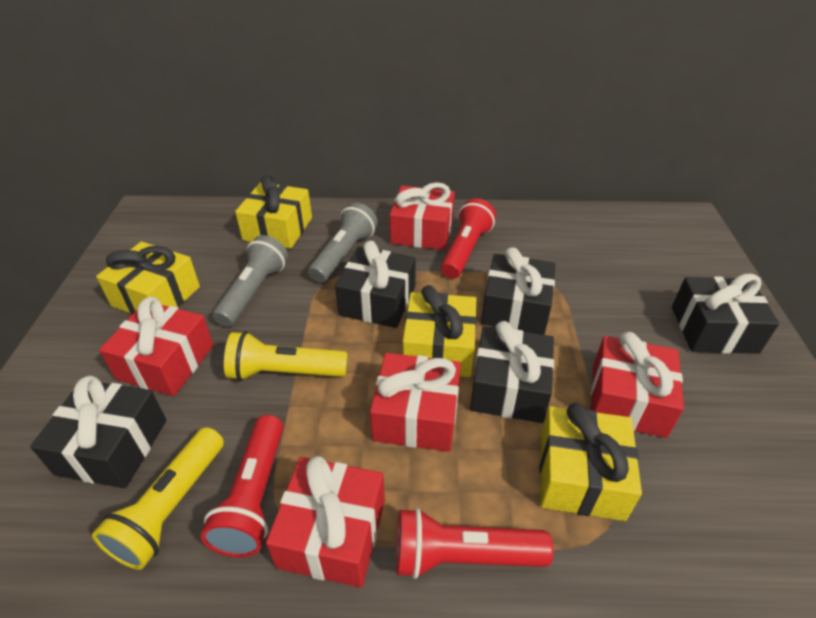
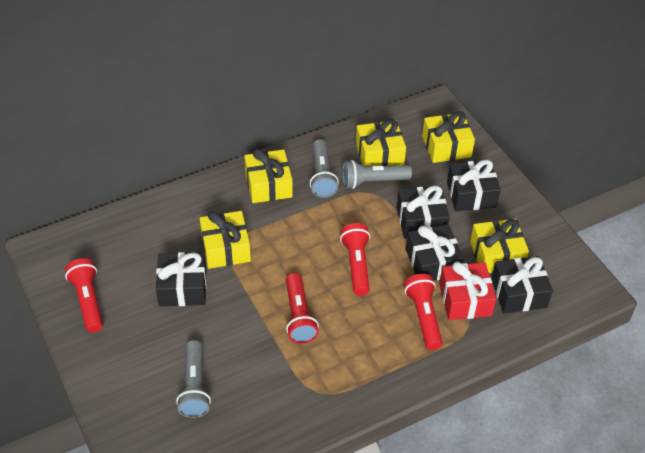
grey flashlight: [213,235,288,327] [308,203,378,283] = 2 -> [176,340,211,418] [310,139,339,198] [342,160,412,189] = 3
red flashlight: [201,415,283,557] [396,508,553,579] [441,198,496,279] = 3 -> [65,258,103,333] [286,273,319,344] [340,223,370,296] [404,274,442,350] = 4
red gift: [99,297,214,396] [266,456,385,588] [370,353,461,452] [390,182,455,250] [591,332,684,438] = 5 -> [439,261,496,320] = 1
yellow flashlight: [92,427,224,570] [224,331,348,381] = 2 -> none = 0
yellow gift: [96,242,200,315] [235,175,312,249] [403,285,477,377] [540,403,642,521] = 4 -> [200,211,251,269] [244,149,293,203] [356,119,406,166] [422,111,475,163] [470,219,529,273] = 5

